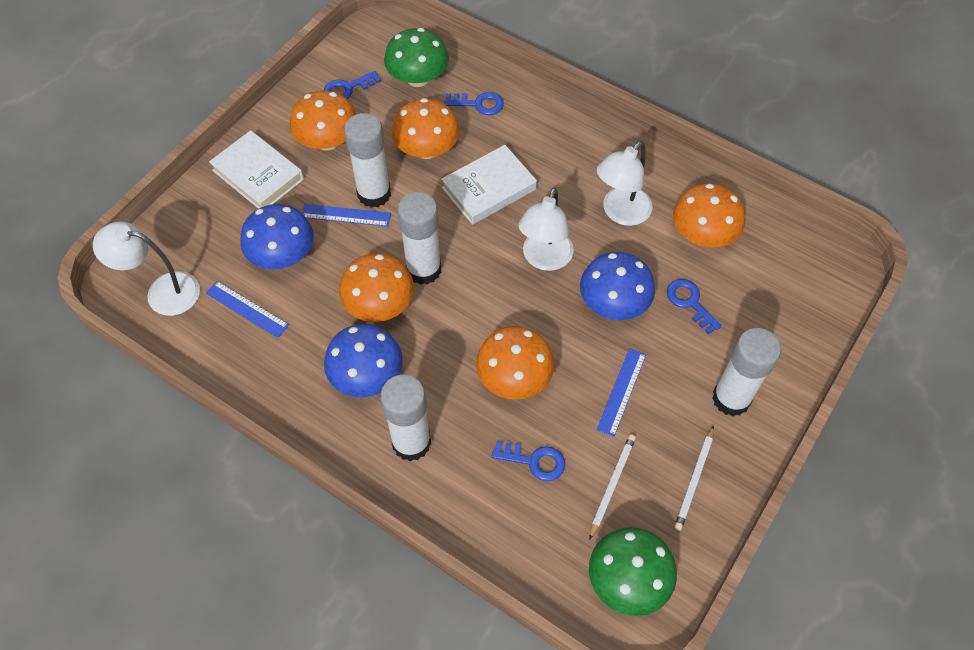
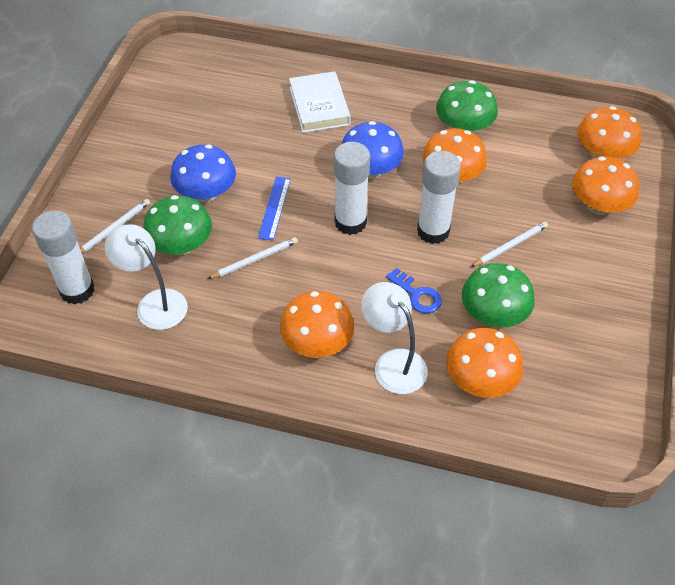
blue key: [324,71,381,99] [444,92,504,115] [492,441,565,481] [667,279,722,334] = 4 -> [386,268,442,313] = 1
blue mushroom: [240,204,314,269] [324,324,403,397] [580,252,655,320] = 3 -> [170,145,236,202] [342,121,404,179] = 2
blue ruler: [206,281,289,338] [302,204,391,227] [596,348,646,437] = 3 -> [258,177,291,241] = 1
green mushroom: [384,28,449,87] [589,527,677,616] = 2 -> [143,195,212,255] [436,80,498,133] [462,263,535,327] = 3
white book: [209,130,304,209] [441,145,537,225] = 2 -> [289,71,351,133] = 1
white glue stick: [344,113,391,208] [380,375,431,461] [397,192,441,285] [712,328,781,416] = 4 -> [32,210,95,305] [334,142,370,235] [417,151,461,244] = 3
white lamp: [93,221,200,316] [518,187,574,271] [597,141,652,226] = 3 -> [105,224,188,330] [361,282,428,394] = 2
white pencil: [589,435,636,540] [674,426,714,531] = 2 -> [80,199,150,253] [207,237,298,279] [471,222,548,267] = 3

